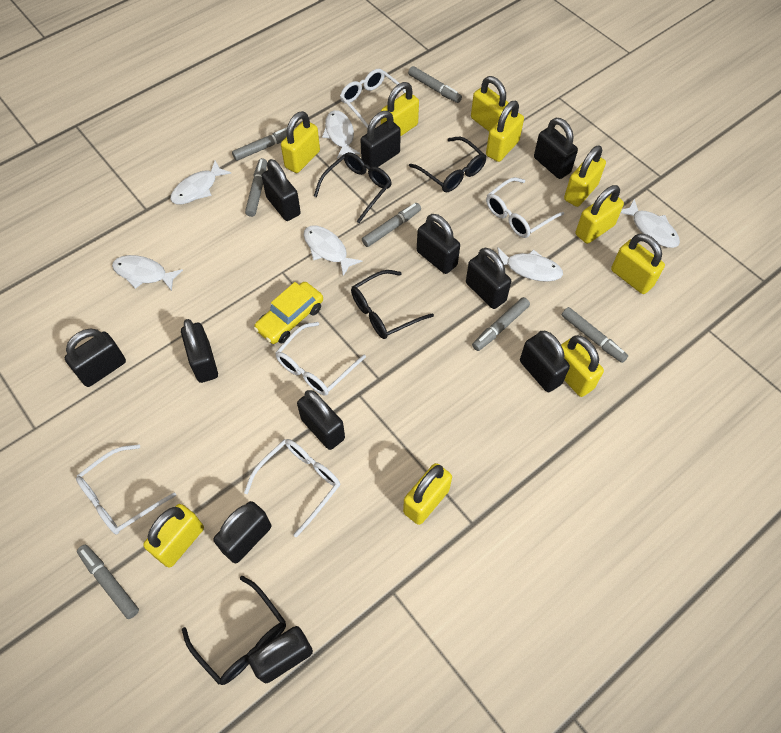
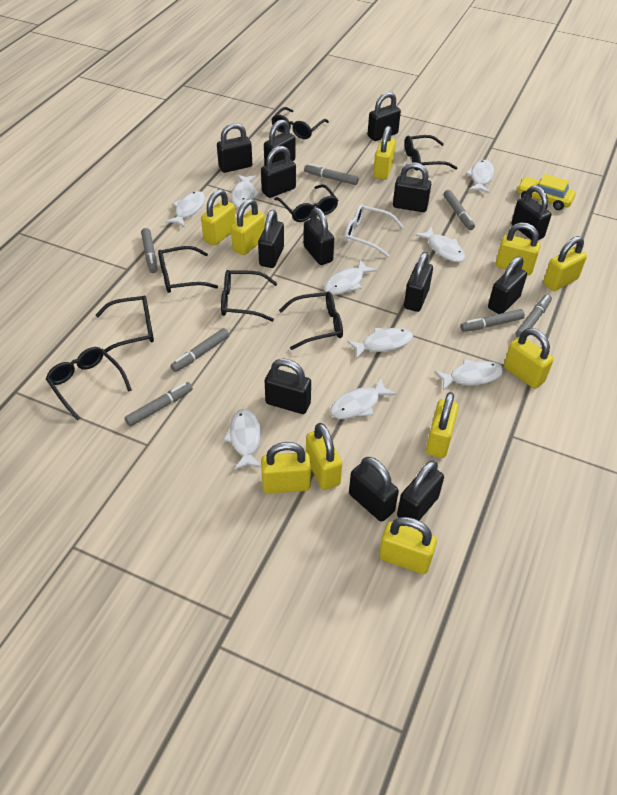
black glasses: [182,576,286,685] [314,152,392,223] [351,270,434,339] [409,137,487,192] = 4 -> [46,347,132,421] [96,296,154,352] [158,246,218,293] [221,270,278,322] [271,107,329,139] [274,184,338,222] [279,292,343,350] [405,135,457,171] = 8
black padlock: [65,329,126,387] [181,319,218,383] [213,501,272,563] [248,626,313,683] [262,159,301,221] [297,390,345,450] [360,111,401,167] [417,214,460,274] [466,248,511,309] [520,331,570,392] [534,118,578,179] = 11 -> [217,123,252,173] [258,210,284,268] [261,146,296,198] [264,119,295,166] [265,358,311,414] [303,208,334,265] [349,457,399,522] [368,92,401,141] [393,162,431,212] [397,461,444,520] [404,252,433,312] [488,256,527,314] [511,186,551,240] = 13
white fish: [112,255,183,291] [170,160,231,204] [304,226,363,276] [322,110,360,159] [497,247,563,282] [620,199,680,248] = 6 -> [165,191,205,228] [223,409,261,470] [231,174,260,208] [324,259,377,295] [330,378,396,419] [347,328,413,358] [415,226,466,262] [434,359,504,391] [466,160,494,193] = 9
white glasses: [76,444,176,535] [244,439,340,537] [275,322,366,396] [340,69,406,129] [486,177,564,238] = 5 -> [344,204,404,257] = 1

